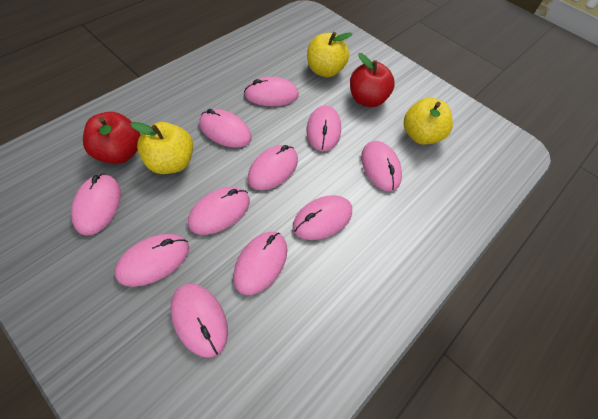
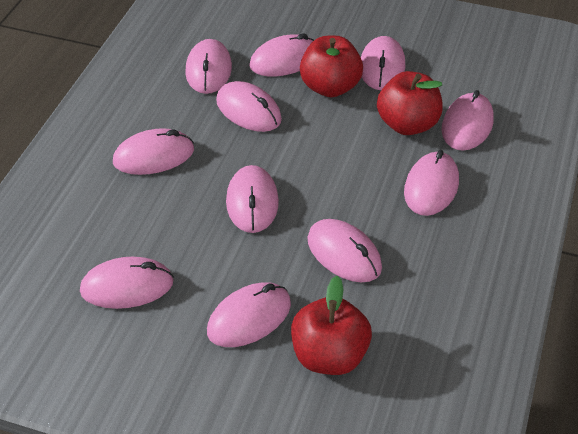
red apple: [83,112,141,164] [350,53,395,107] = 2 -> [291,276,372,375] [300,36,363,97] [377,71,443,135] = 3
yellow apple: [130,122,193,174] [307,32,352,77] [403,98,453,145] = 3 -> none = 0

